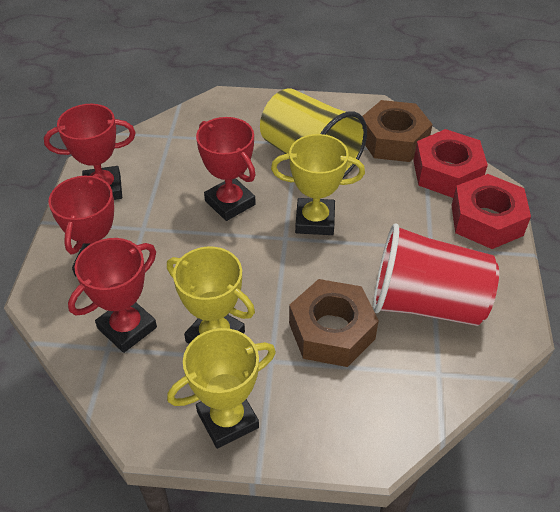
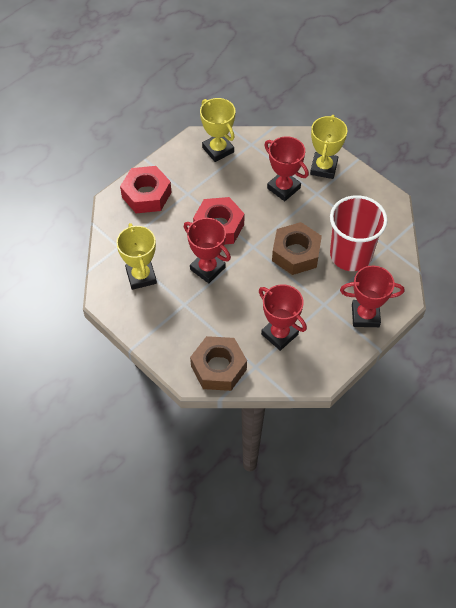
yellow cup: [260,88,367,178] = 1 -> none = 0

